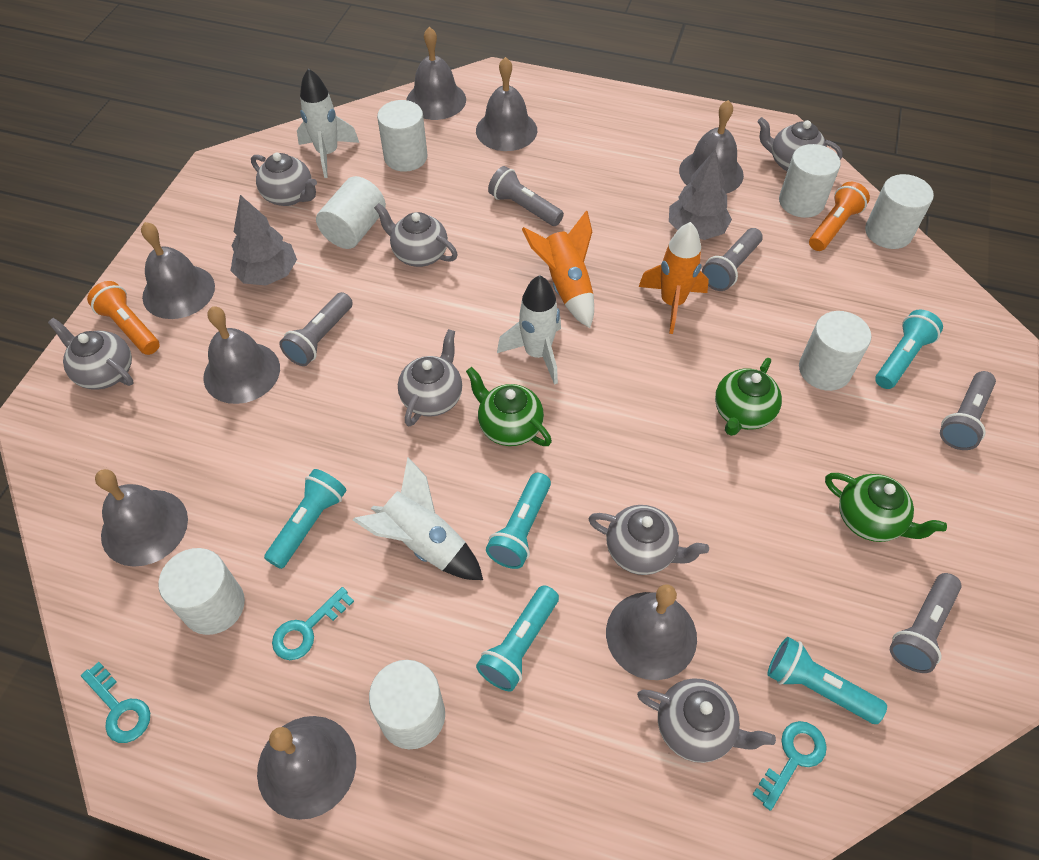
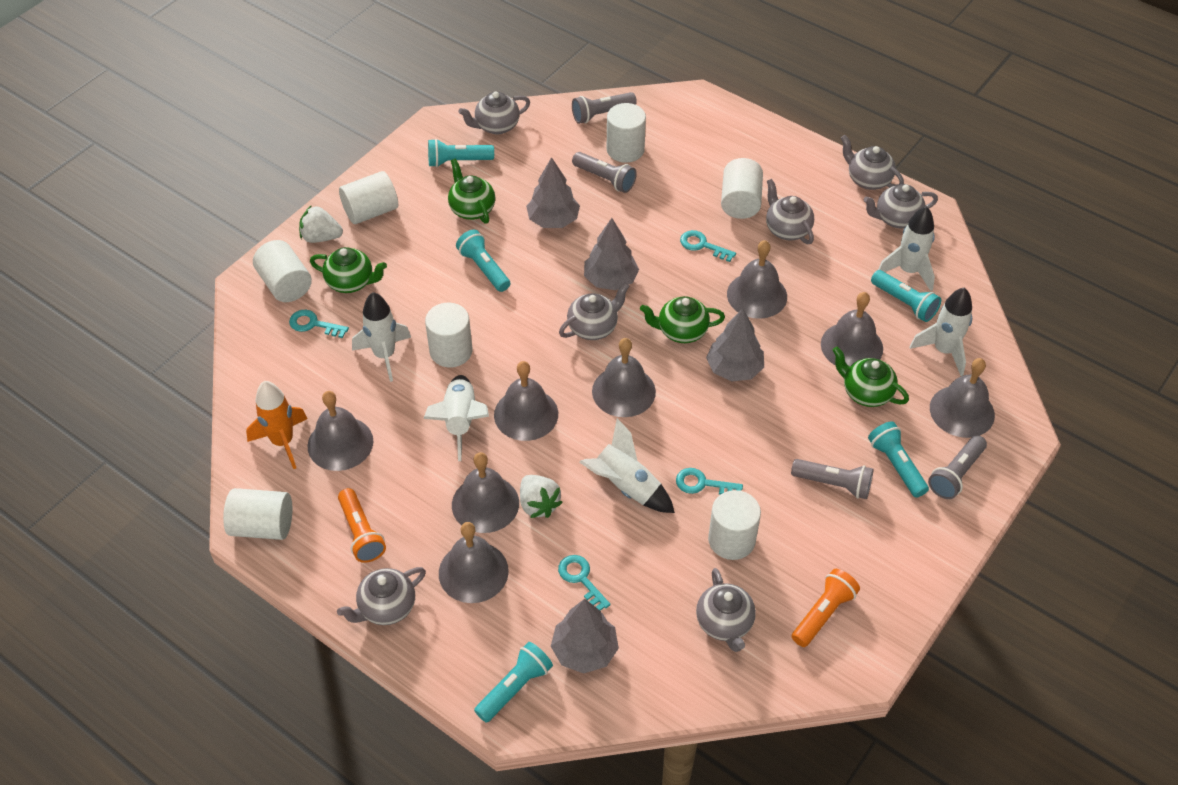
green teapot: [466,367,552,446] [715,358,782,436] [825,473,947,542] = 3 -> [310,247,387,293] [448,159,495,224] [640,296,725,343] [832,347,909,407] = 4
grey flashlight: [279,292,353,366] [488,166,564,226] [702,228,763,291] [890,573,962,673] [940,371,996,450] = 5 -> [572,92,637,124] [572,152,637,193] [791,459,873,499] [928,435,987,499] = 4
grey tree: [231,195,297,285] [669,150,732,240] = 2 -> [526,157,580,228] [551,599,619,674] [584,218,639,290] [706,308,764,382] = 4
orange rocket: [522,210,594,328] [639,222,709,334] = 2 -> [246,381,307,469] = 1
turquoise key: [81,662,150,743] [272,587,354,660] [752,721,827,811] = 3 -> [289,310,349,338] [558,555,610,610] [676,468,743,495] [680,230,736,262] = 4
white rocket: [297,68,359,178] [353,457,483,580] [497,275,561,385] = 3 -> [352,292,411,382] [423,375,489,461] [579,418,675,513] [878,206,935,291] [910,287,972,376] = 5
white strawberry: none = 0 -> [299,205,343,243] [520,475,563,518] = 2

